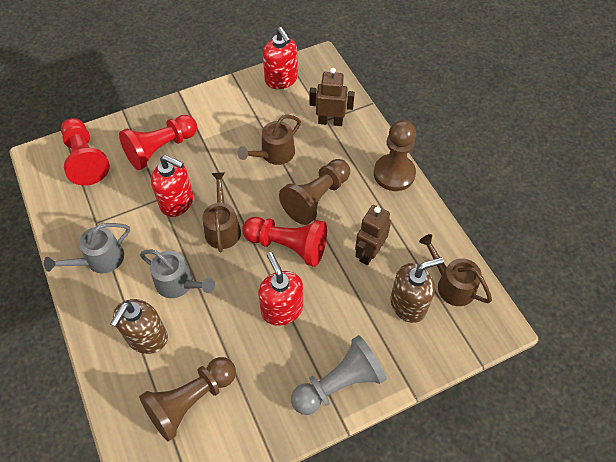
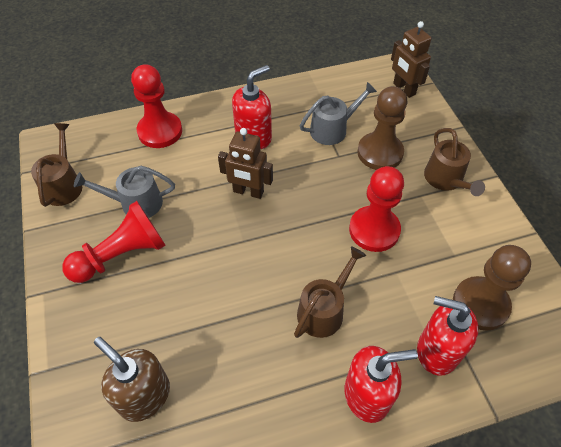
brown pawn: [139,357,236,442] [279,159,350,225] [374,120,416,191] = 3 -> [357,86,407,170] [453,245,531,331] = 2
brown soap dispenser: [110,299,168,354] [391,257,444,323] = 2 -> [94,337,170,422] = 1
grey pawn: [291,335,387,415] = 1 -> none = 0

